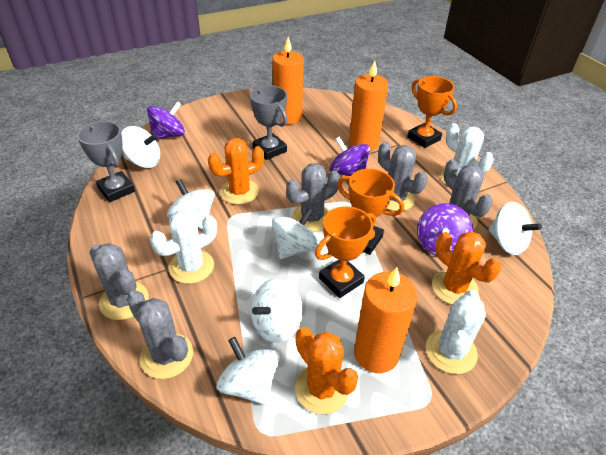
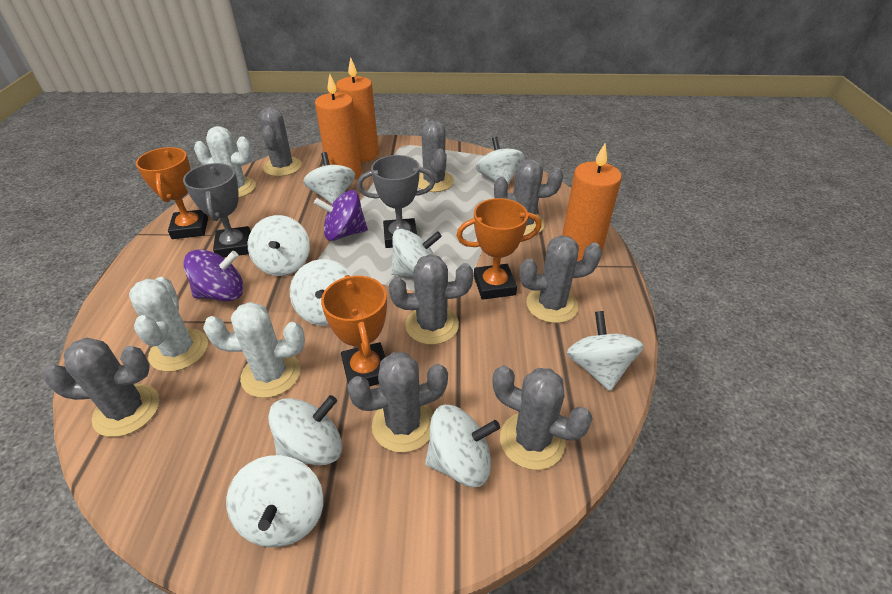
grey cactus: [89,243,149,320] [126,290,193,379] [286,163,340,232] [378,142,427,211] [444,159,492,229] = 5 -> [43,337,160,437] [259,107,302,177] [347,352,448,453] [389,254,473,345] [418,118,454,192] [493,366,593,470] [494,159,563,236] [520,235,602,323] = 8
orange cactus: [208,138,264,205] [295,327,358,414] [432,231,501,305] = 3 -> none = 0
purple spinning top: [147,101,185,140] [330,136,370,176] [417,203,473,256] = 3 -> [183,249,244,301] [314,190,368,241] = 2
white spinning top: [121,126,160,168] [167,179,215,229] [217,337,280,405] [251,279,303,343] [272,208,319,259] [489,202,542,255] = 6 -> [226,455,323,547] [248,215,310,276] [268,395,342,465] [290,259,353,326] [303,152,355,204] [391,229,442,277] [425,405,500,487] [476,137,524,185] [567,311,644,391] = 9

